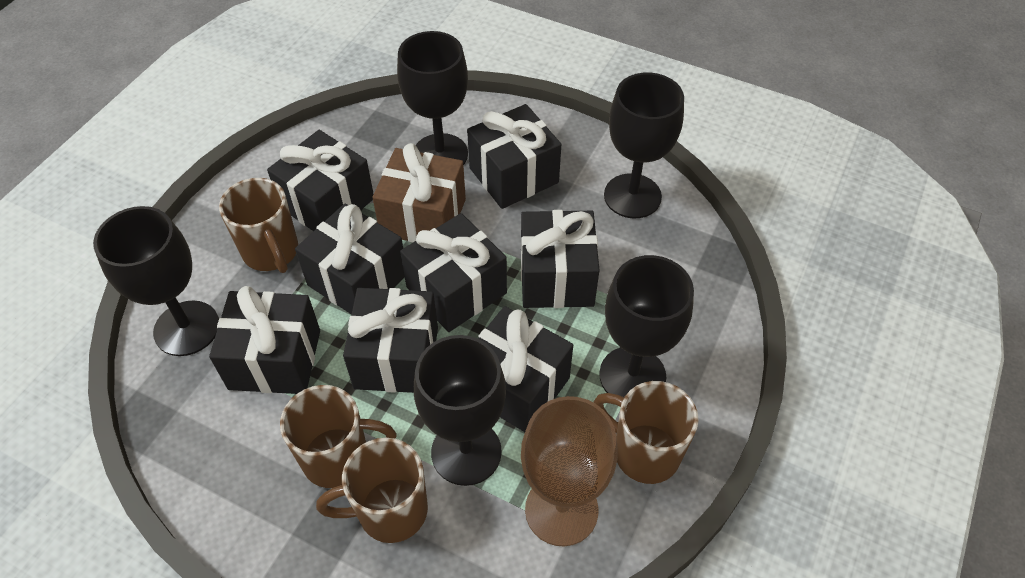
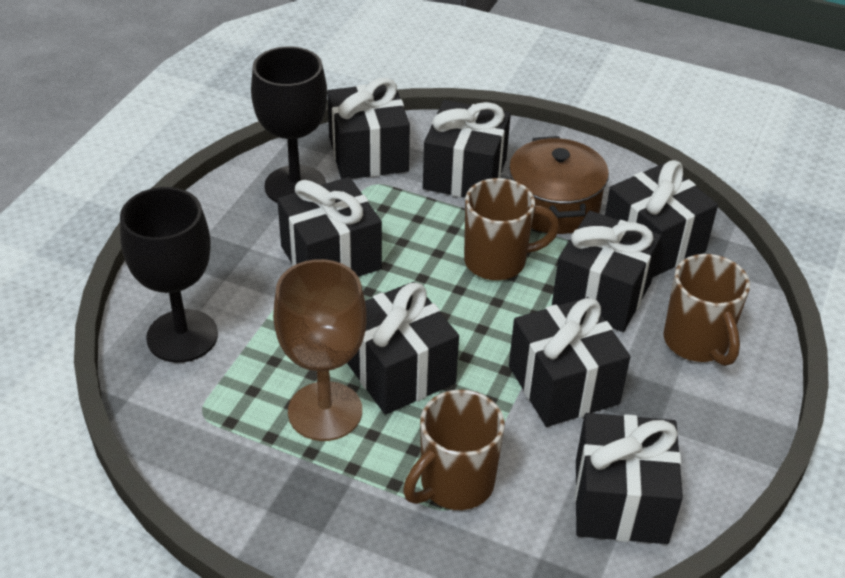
black goblet: [93,206,219,356] [397,31,468,165] [414,335,506,486] [599,255,694,397] [604,72,684,218] = 5 -> [120,187,218,363] [251,46,327,203] = 2
brown gift: [372,143,466,243] = 1 -> none = 0
brown mug: [219,178,298,273] [280,385,396,488] [316,438,428,543] [594,381,699,484] = 4 -> [403,389,505,510] [464,178,559,280] [663,254,750,366] = 3
brown pot: none = 0 -> [509,136,609,234] = 1

